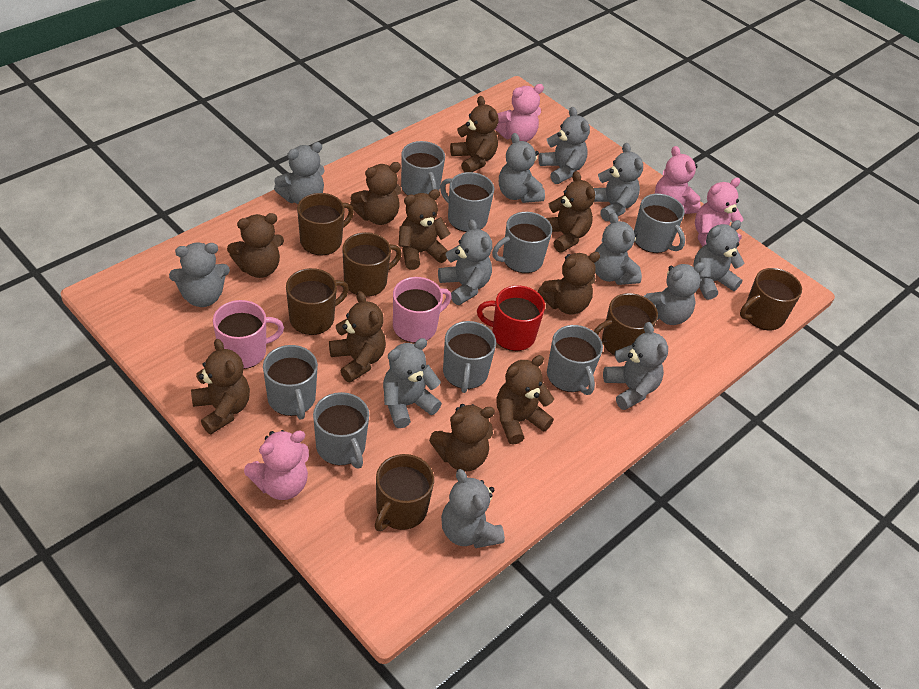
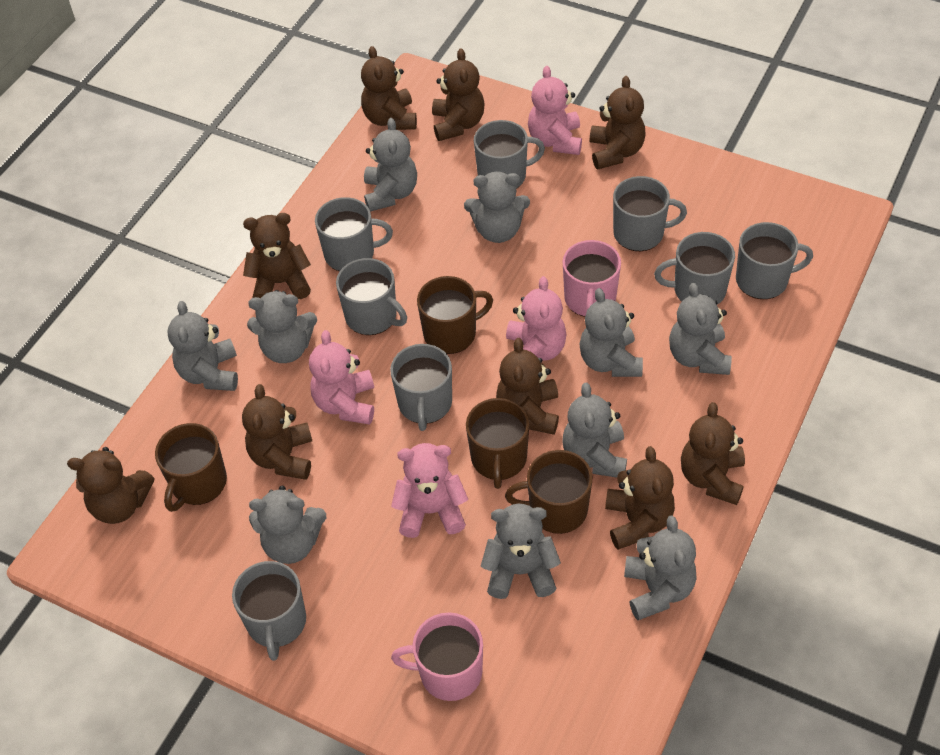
brown mug: [286,268,349,335] [297,193,354,255] [342,232,402,297] [375,454,434,531] [594,293,658,355] [740,268,802,330] = 6 -> [155,423,227,512] [417,276,493,354] [466,398,529,489] [505,450,592,534] = 4
brown teddy bear: [191,339,250,434] [227,213,284,278] [329,291,386,382] [350,162,401,225] [399,189,451,270] [429,404,495,472] [450,96,499,172] [497,355,554,445] [537,252,600,315] [546,171,595,253] = 10 -> [67,447,155,524] [242,384,312,480] [243,213,311,299] [361,46,417,130] [432,48,485,141] [496,338,559,435] [589,76,645,169] [605,446,675,550] [681,402,745,505] = 9
grey teddy bear: [169,243,230,307] [274,142,325,204] [383,338,442,428] [438,220,492,305] [441,469,505,548] [499,133,545,203] [538,107,590,184] [594,143,643,221] [594,213,642,285] [603,322,668,410] [644,262,705,325] [693,220,745,300] = 12 -> [167,301,238,391] [247,290,317,363] [249,486,326,564] [364,118,417,212] [464,172,530,243] [481,504,561,599] [562,383,627,477] [579,288,643,377] [624,515,697,620] [669,283,732,375] = 10
red mug: [477,285,545,351] = 1 -> none = 0

